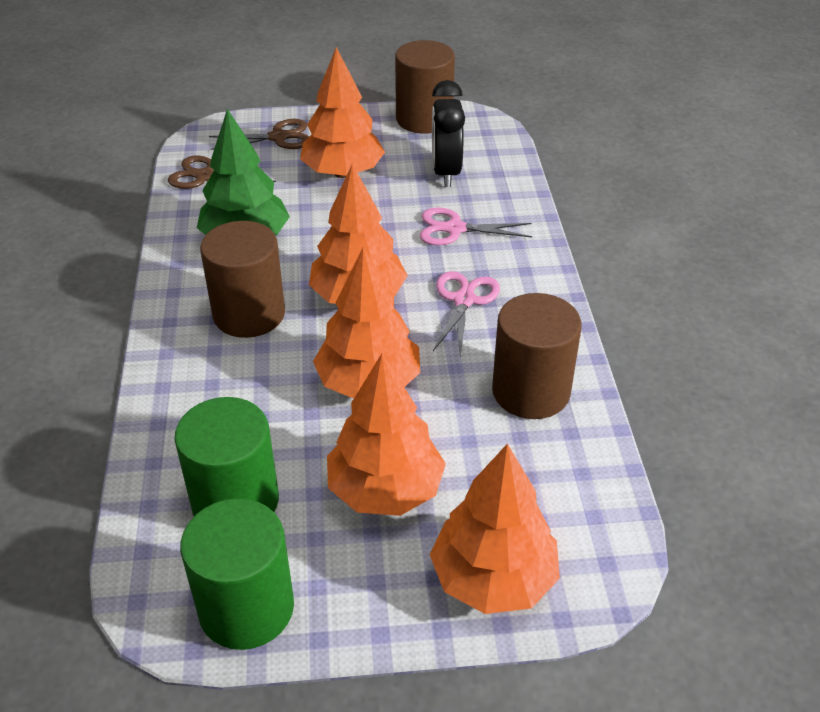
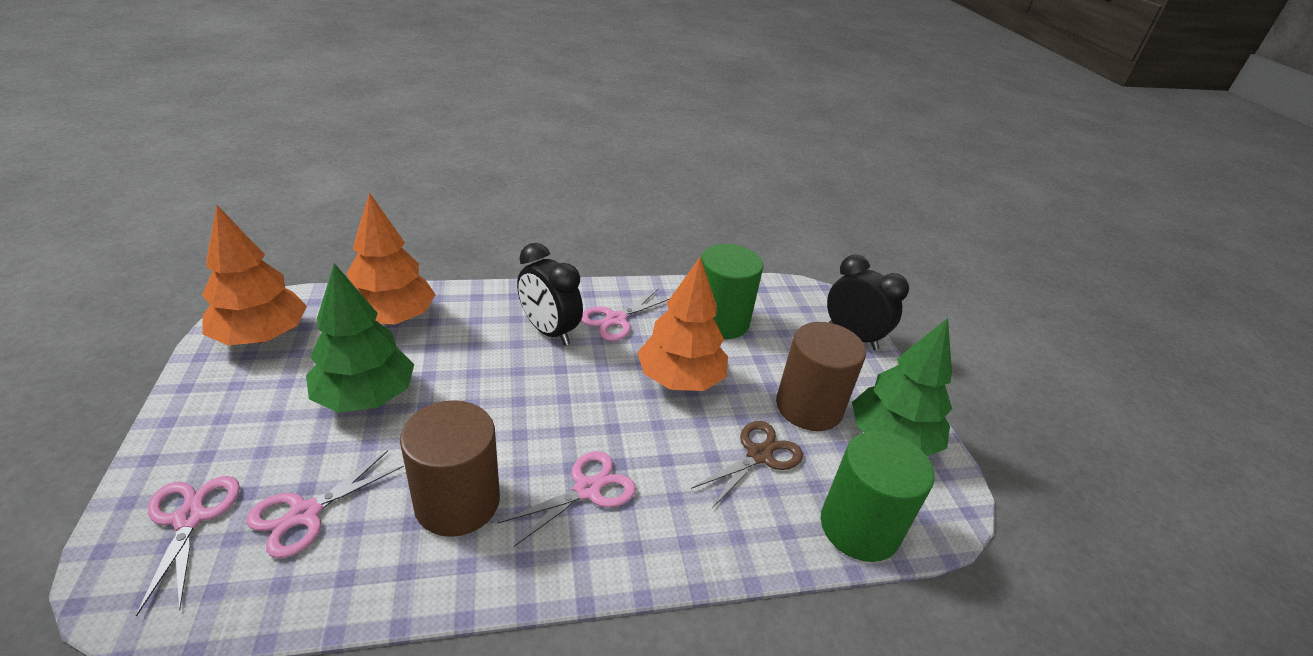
black clock: [432,80,465,187] = 1 -> [517,243,583,345] [827,254,909,350] = 2
brown cylinder: [200,221,285,338] [395,40,455,134] [492,293,582,419] = 3 -> [400,400,500,537] [776,322,866,431] = 2
brown scissors: [168,156,276,189] [209,119,309,150] = 2 -> [691,421,803,508] = 1
green tree: [197,109,290,236] = 1 -> [306,263,414,412] [852,318,952,456] = 2
orange tree: [300,47,385,178] [309,164,408,304] [313,247,420,398] [327,354,446,516] [430,444,560,614] = 5 -> [202,205,307,345] [346,192,436,324] [637,257,728,391] = 3
pink scissors: [420,208,532,245] [433,271,500,356] = 2 -> [136,476,240,617] [246,450,404,558] [497,451,636,547] [581,289,670,341] = 4

